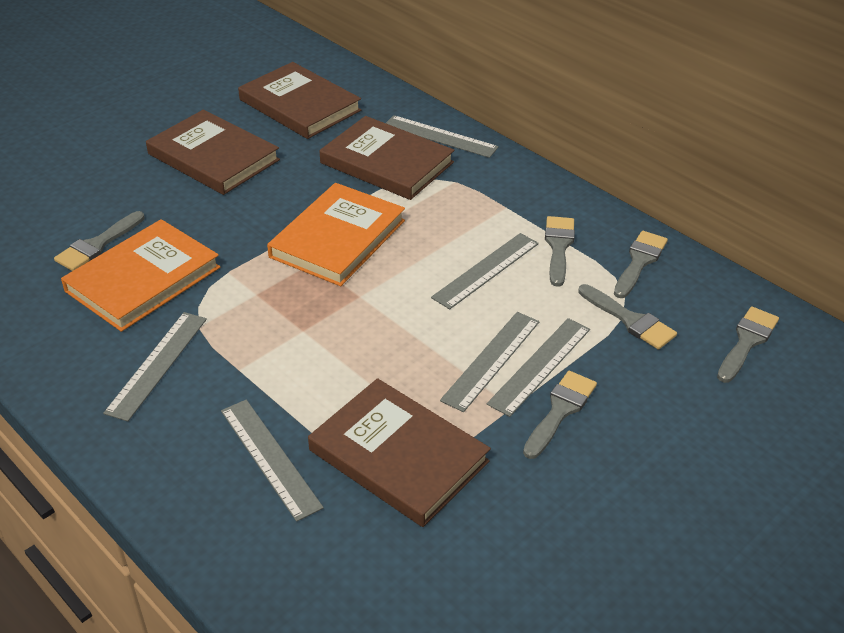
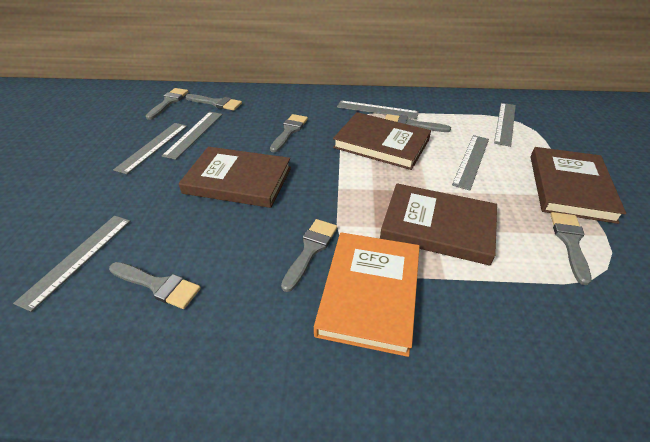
grey brush: [54,211,145,271] [523,371,597,459] [545,216,575,287] [578,284,677,350] [614,231,668,298] [717,306,779,383] = 6 -> [109,262,201,309] [146,88,189,120] [185,94,242,111] [270,114,308,152] [281,219,337,292] [385,114,451,132] [551,212,591,285] = 7
orange book: [61,219,220,332] [267,183,405,286] = 2 -> [314,232,420,357] = 1

